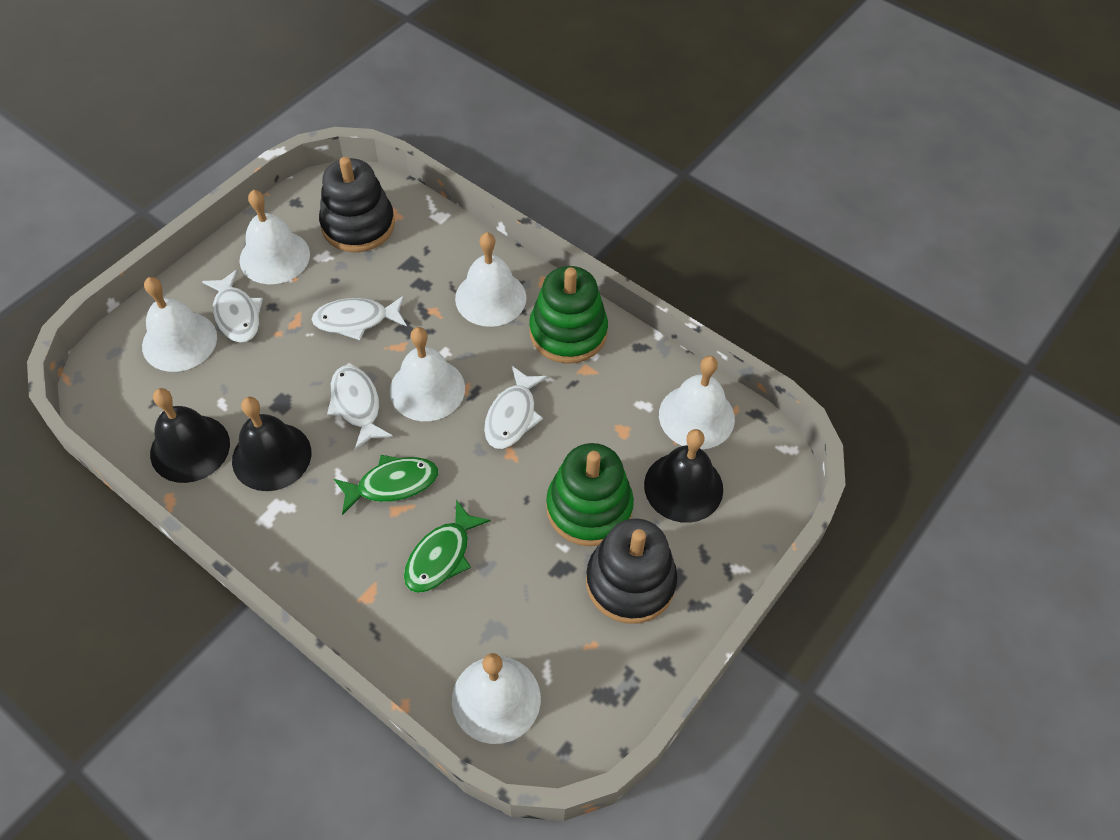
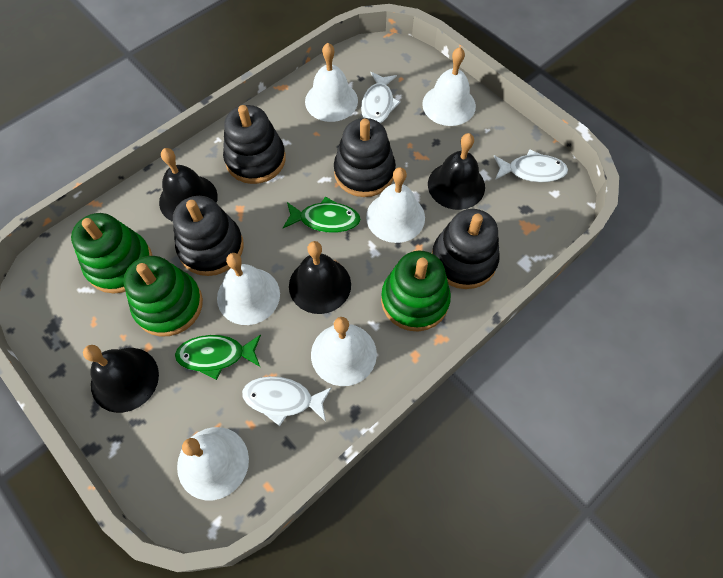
black bell: [150,388,230,483] [232,397,311,491] [644,429,723,523] = 3 -> [83,345,159,413] [159,148,218,222] [289,241,351,314] [428,133,485,210] = 4
black stacking toy: [319,157,395,252] [586,519,678,624] = 2 -> [173,196,244,276] [223,105,286,184] [334,118,396,197] [432,209,500,289] = 4
green stacking toy: [529,266,608,364] [546,443,634,546] = 2 -> [71,213,152,293] [124,256,203,337] [381,251,451,331] = 3
white fish: [202,269,263,343] [311,296,407,340] [327,365,393,450] [484,366,548,449] = 4 -> [242,376,332,426] [361,72,400,123] [494,149,568,182] = 3

